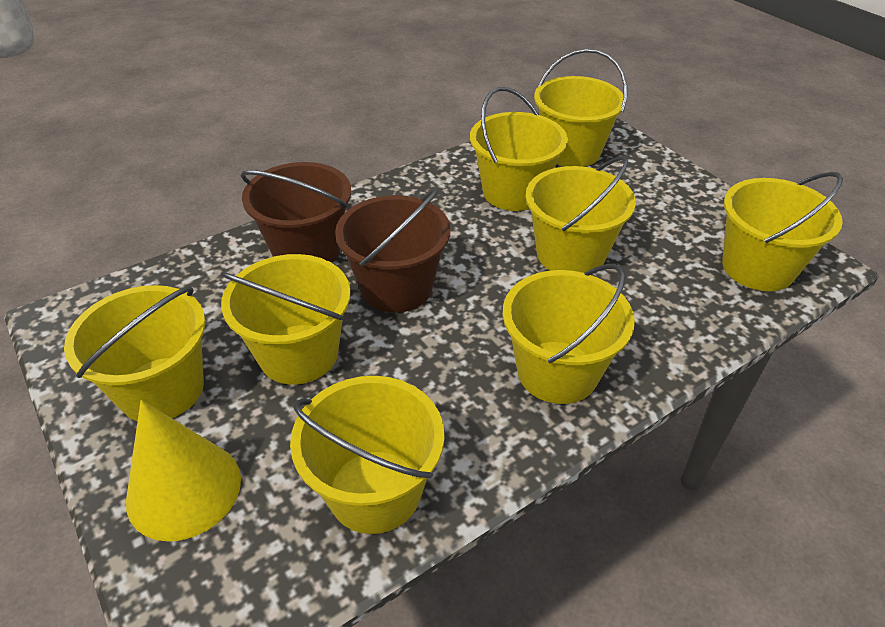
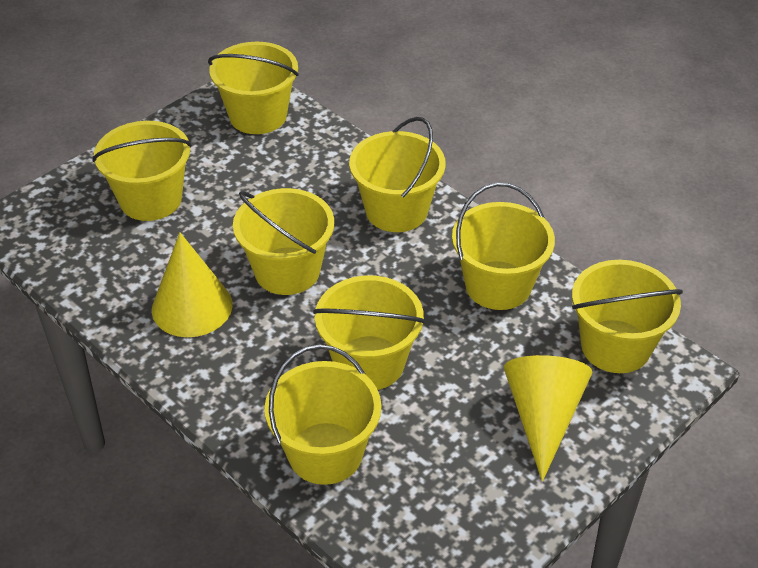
brown bucket: [241,162,351,263] [335,188,450,313] = 2 -> none = 0
yellow cone: [126,400,241,542] = 1 -> [152,233,232,337] [504,355,593,482] = 2

